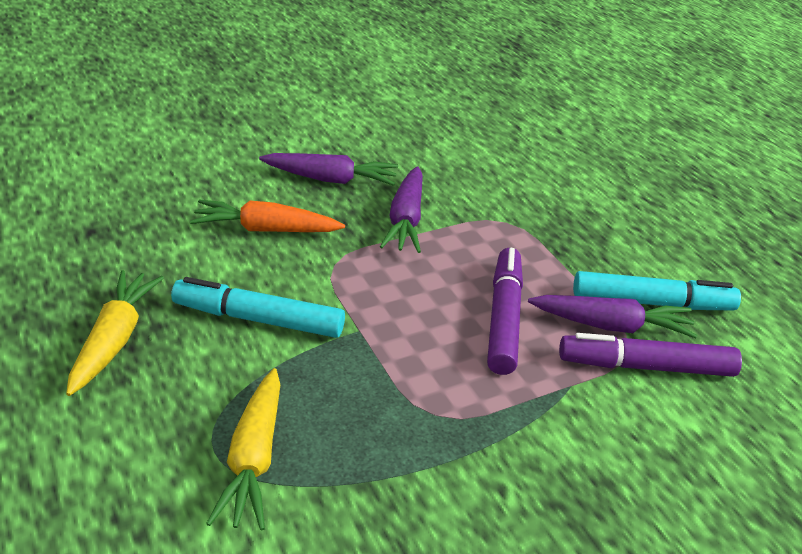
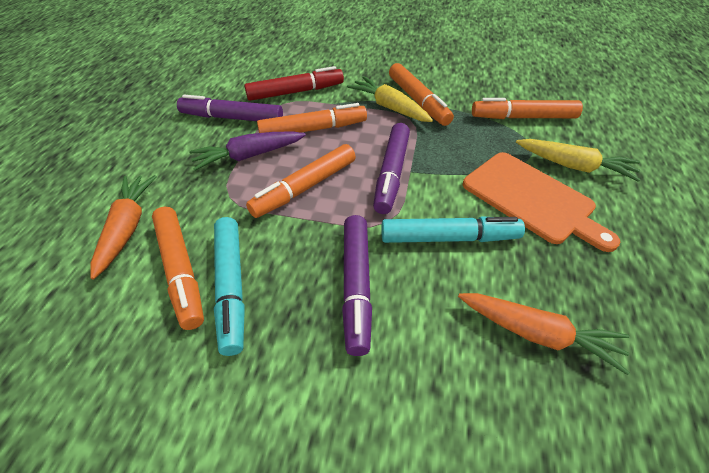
orange carrot: [190,200,345,232] = 1 -> [90,175,157,279] [458,293,630,375] = 2
orange cutting board: none = 0 -> [463,152,621,252] = 1
orange marker: none = 0 -> [152,206,204,330] [246,144,356,218] [257,103,367,133] [389,63,454,126] [472,98,583,119] = 5
purple carrot: [259,153,398,186] [380,166,423,253] [528,295,697,338] = 3 -> [189,131,306,171] = 1
purple marker: [487,248,523,375] [559,333,742,377] = 2 -> [177,95,283,121] [342,215,372,356] [373,123,410,214] = 3
red marker: none = 0 -> [245,66,344,101] = 1

